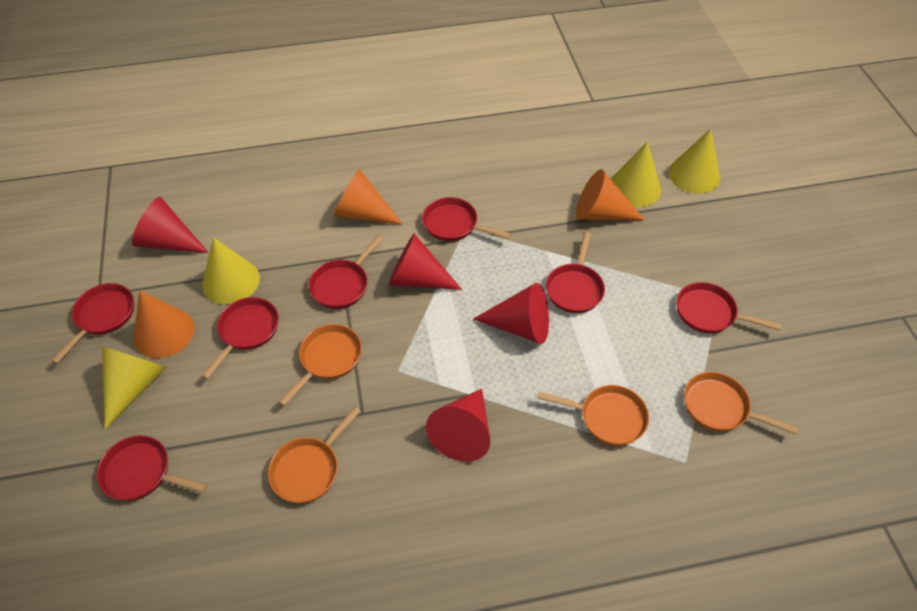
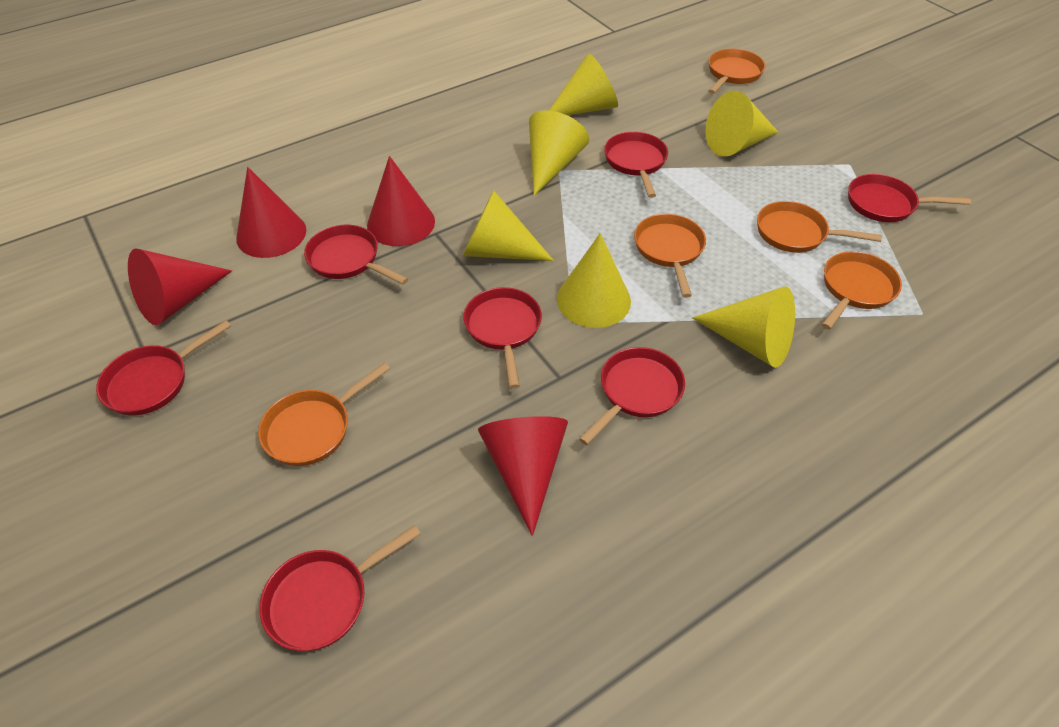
orange cone: [133,291,195,358] [333,169,403,225] [576,169,645,220] = 3 -> none = 0
orange pan: [268,407,361,503] [279,324,362,406] [538,385,649,446] [684,372,798,435] = 4 -> [258,362,390,466] [634,214,706,298] [708,49,765,94] [757,201,882,253] [822,251,902,330] = 5
yellow cone: [102,346,167,429] [202,237,260,305] [611,141,661,207] [669,128,720,194] = 4 -> [463,190,554,261] [529,110,589,196] [549,53,618,116] [557,233,631,328] [692,287,795,368] [706,91,778,157] = 6

